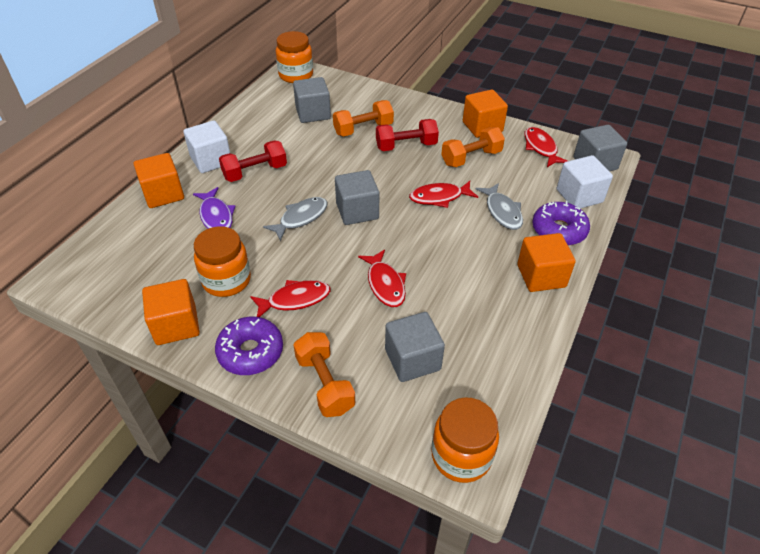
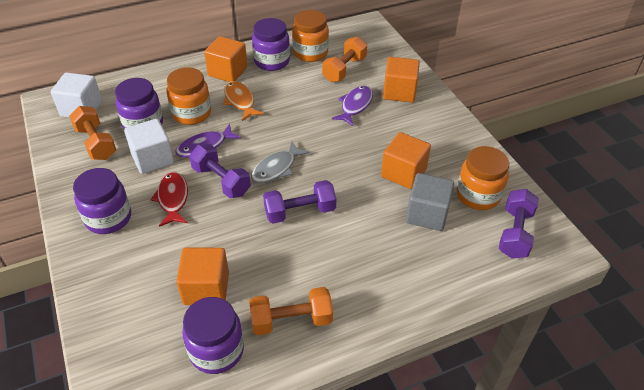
grey cube: [293,77,331,123] [335,170,379,225] [385,312,445,382] [573,125,627,171] = 4 -> [406,173,454,231] = 1
grey fish: [263,197,327,241] [476,183,523,230] = 2 -> [251,141,310,183] = 1
orange fish: none = 0 -> [224,81,264,121] = 1
purple donut: [215,317,283,375] [532,201,590,246] = 2 -> none = 0
purple dumbbell: none = 0 -> [189,144,251,198] [263,180,336,224] [499,189,539,258] = 3
purple fish: [193,187,236,229] = 1 -> [175,124,241,158] [332,86,373,126] = 2
purple jar: none = 0 -> [73,168,131,234] [115,78,163,129] [182,297,244,374] [252,18,290,71] = 4
red dumbbell: [219,140,287,182] [376,119,439,151] = 2 -> none = 0
red fish: [250,280,330,317] [358,249,406,307] [409,181,478,208] [524,127,567,167] = 4 -> [150,171,188,227] = 1

